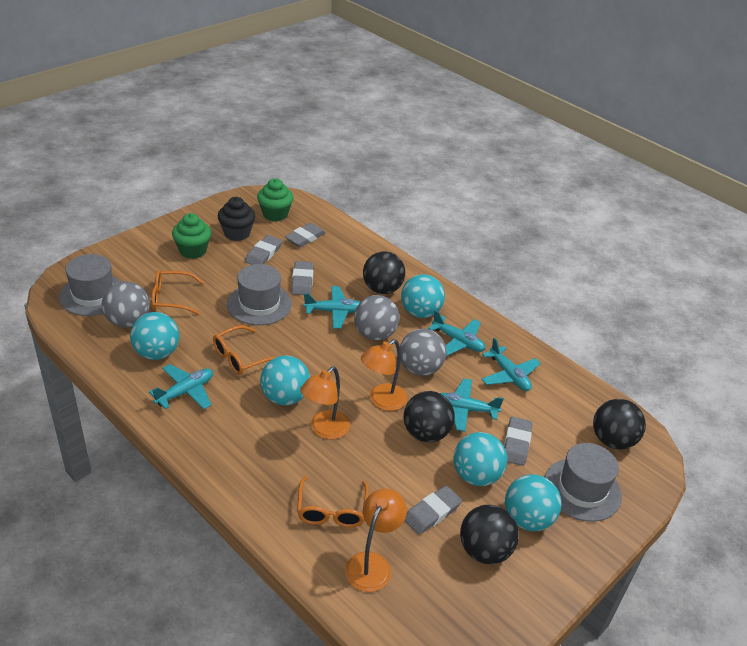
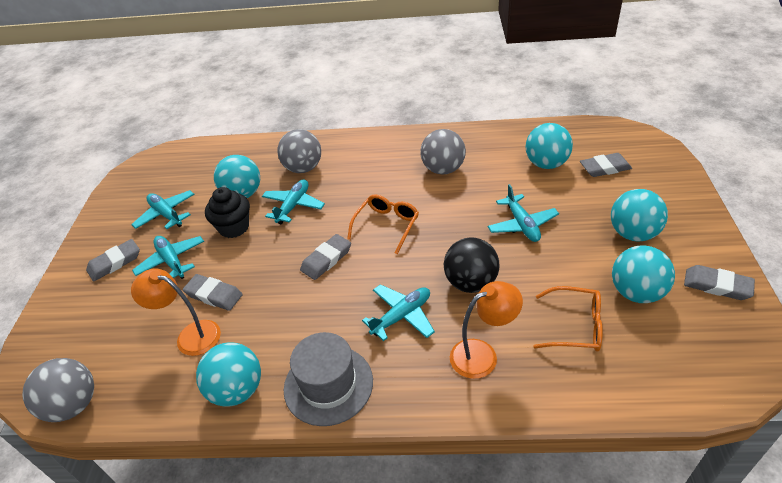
black ball: [363,251,405,294] [403,391,455,442] [460,505,519,564] [593,399,646,449] = 4 -> [444,237,499,293] = 1
green cupcake: [172,213,211,259] [257,178,293,221] = 2 -> none = 0
grey hat: [59,254,122,316] [227,264,292,325] [545,443,622,522] = 3 -> [284,332,373,426] = 1
orange glasses: [151,270,204,315] [213,325,276,375] [297,476,369,527] = 3 -> [347,194,419,254] [533,286,603,352] = 2
orange lamp: [300,367,350,439] [345,488,407,592] [361,339,407,411] = 3 -> [131,269,221,356] [450,281,523,379] = 2

